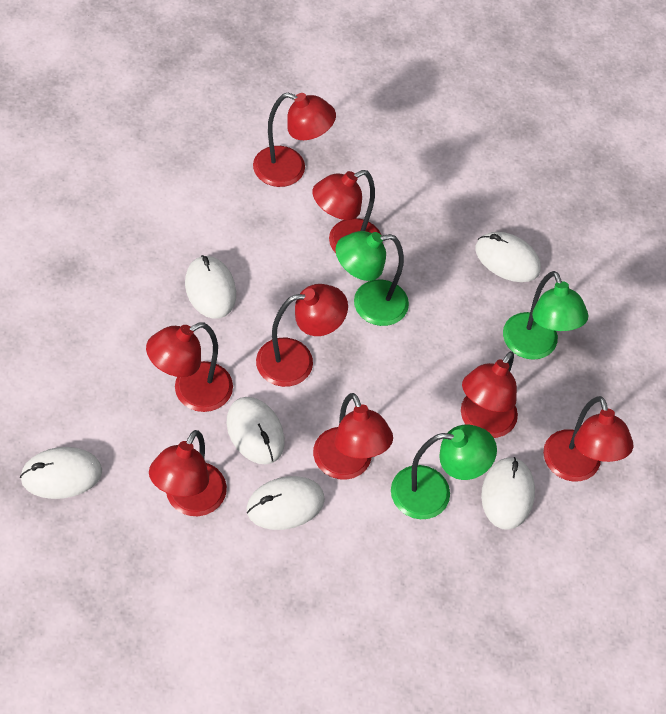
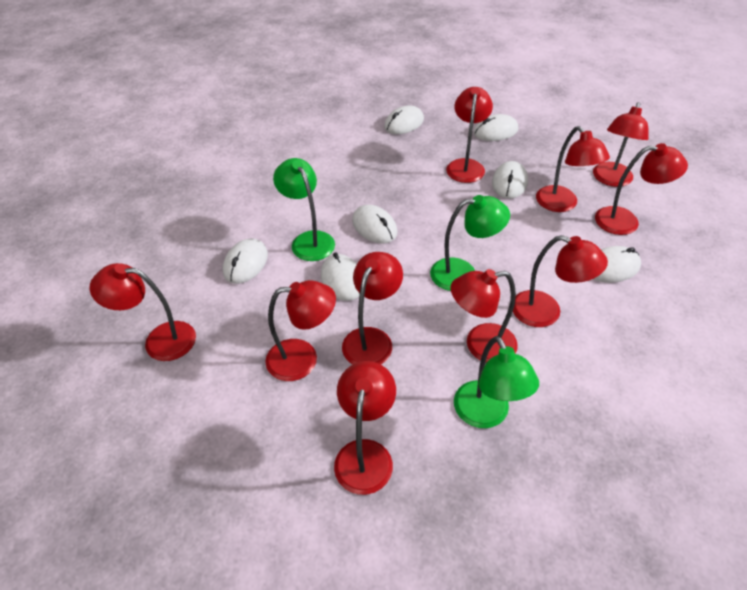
red lamp: [146,322,233,412] [149,430,227,516] [253,93,336,187] [256,284,348,387] [312,170,381,253] [313,393,393,480] [461,351,518,438] [543,396,633,482] = 8 -> [90,263,196,361] [265,280,336,381] [334,361,396,495] [342,252,403,364] [446,87,493,183] [451,269,518,363] [513,235,608,327] [536,126,610,212] [593,102,649,187] [595,143,688,235] = 10
white mouse: [20,447,102,499] [185,255,236,319] [227,397,285,464] [246,476,325,530] [475,232,541,282] [481,457,535,530] = 6 -> [223,238,268,284] [321,253,360,301] [352,205,397,244] [384,105,424,134] [474,114,518,141] [492,161,528,199] [594,246,641,283] = 7

